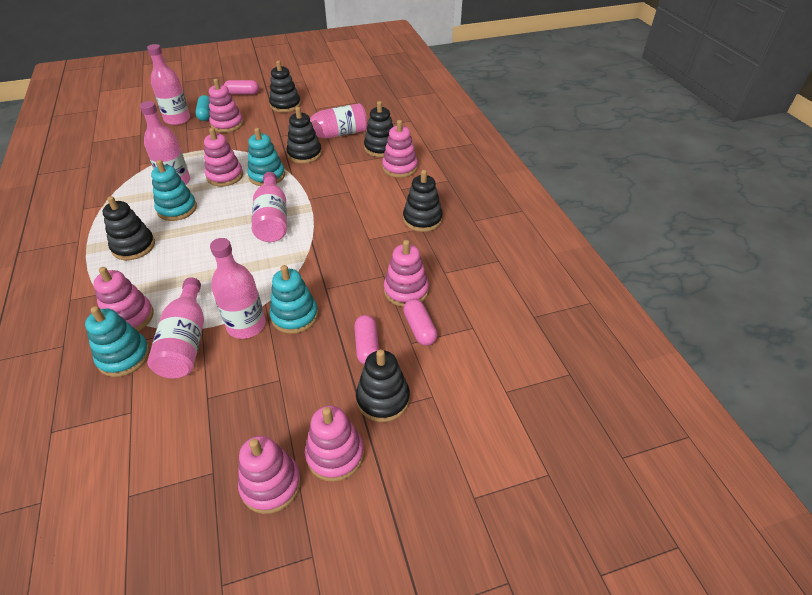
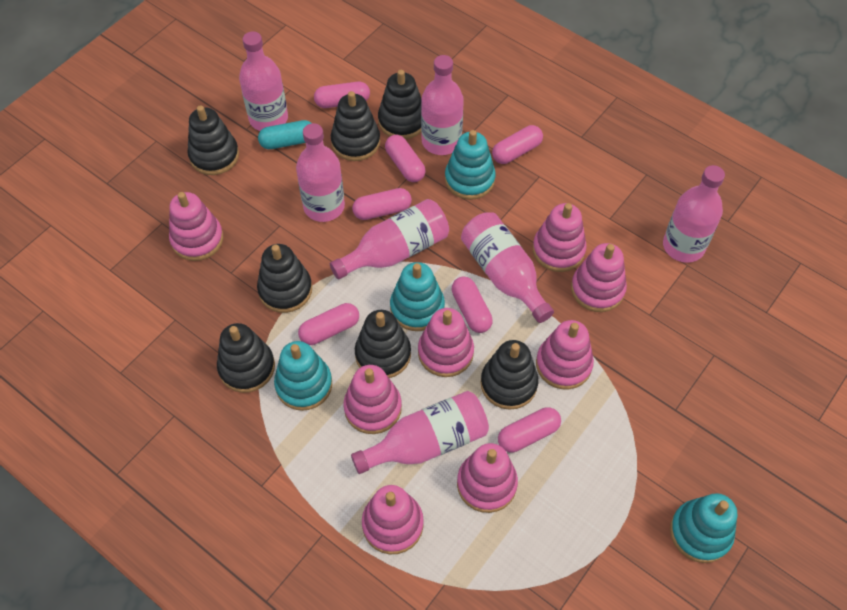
black stacking toy: [102,196,155,260] [269,61,301,113] [286,107,322,164] [356,349,410,422] [364,101,394,157] [403,170,443,232] = 6 -> [187,105,239,175] [217,323,275,393] [257,244,312,313] [331,91,380,161] [355,310,411,378] [378,70,421,139] [481,340,538,410] = 7
pink bottle: [140,101,190,185] [147,44,190,125] [147,277,204,378] [210,238,266,339] [252,172,287,242] [288,103,367,139] = 6 -> [239,31,288,131] [296,123,345,222] [330,199,449,280] [351,391,489,474] [421,55,464,155] [461,212,554,323] [663,165,725,263] = 7
pink capsule: [224,80,259,95] [354,315,379,365] [403,299,437,346] = 3 -> [298,303,359,345] [314,82,370,108] [352,188,412,220] [385,135,425,182] [452,277,493,333] [492,125,543,164] [498,407,561,452] = 7
pink stacking toy: [93,267,154,331] [204,128,243,186] [209,79,243,133] [238,436,301,514] [305,405,364,482] [382,120,418,178] [384,240,429,307] = 7 -> [169,192,223,261] [343,365,402,434] [362,485,424,554] [418,308,474,377] [457,443,518,513] [533,203,587,272] [536,320,594,390] [571,243,627,312] = 8

